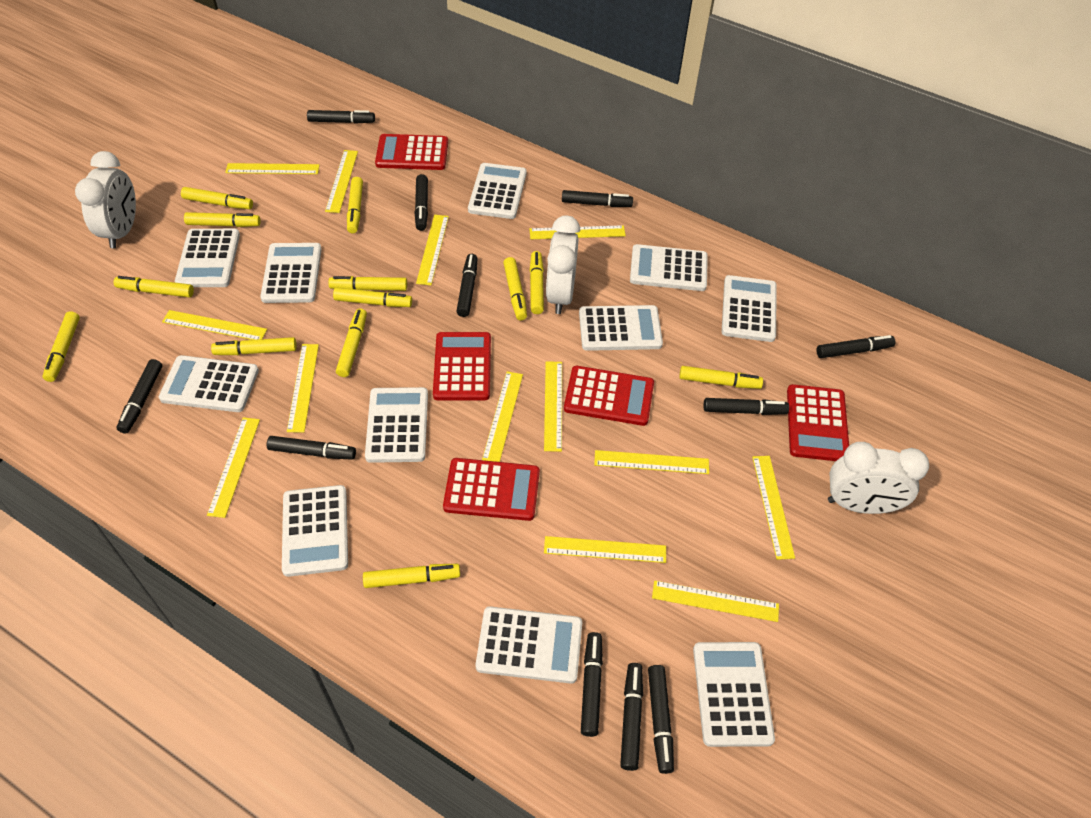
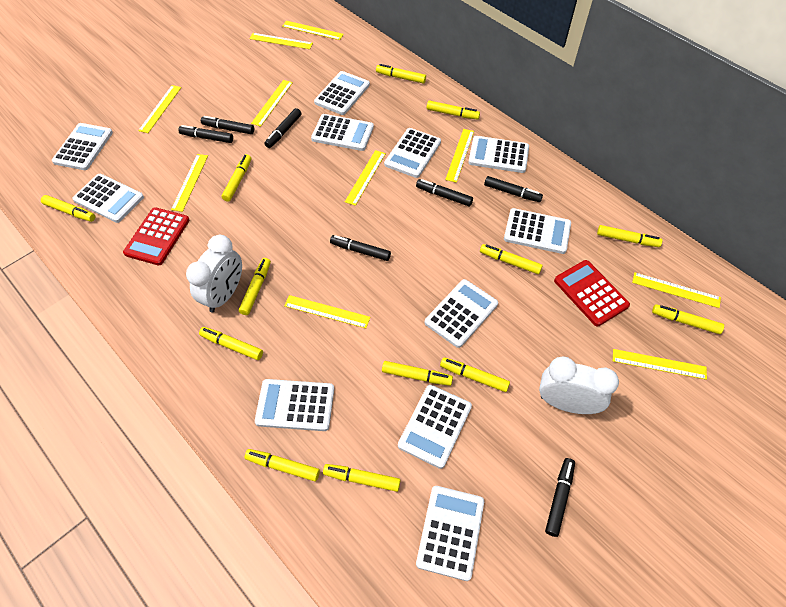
black marker: [116,359,162,434] [267,436,356,460] [307,110,375,124] [414,174,428,231] [456,254,477,317] [562,190,633,207] [581,632,603,737] [620,663,643,771] [648,665,674,774] [704,398,789,415] [817,335,896,358] = 11 -> [178,125,233,143] [201,116,254,134] [264,108,301,148] [330,235,391,261] [416,179,473,206] [484,176,543,202] [545,458,575,537] = 7
red calculator: [375,134,448,170] [433,332,491,400] [443,458,540,521] [564,366,654,426] [787,384,849,461] = 5 -> [123,207,190,265] [554,260,630,327] = 2
white clock: [75,151,136,248] [546,215,580,314] [828,442,929,514] = 3 -> [186,235,242,312] [539,356,619,414] = 2
yellow ruler: [162,310,267,340] [207,417,260,518] [225,163,320,174] [287,344,319,432] [325,150,358,213] [416,215,449,285] [482,371,523,462] [529,225,626,239] [544,361,562,452] [544,536,666,563] [594,450,709,474] [652,580,779,622] [752,456,795,560] = 13 -> [138,85,181,133] [171,154,208,212] [249,33,313,49] [251,80,293,127] [282,21,344,40] [284,295,370,328] [345,150,386,206] [445,129,474,183] [613,349,707,380] [632,272,721,308] = 10

